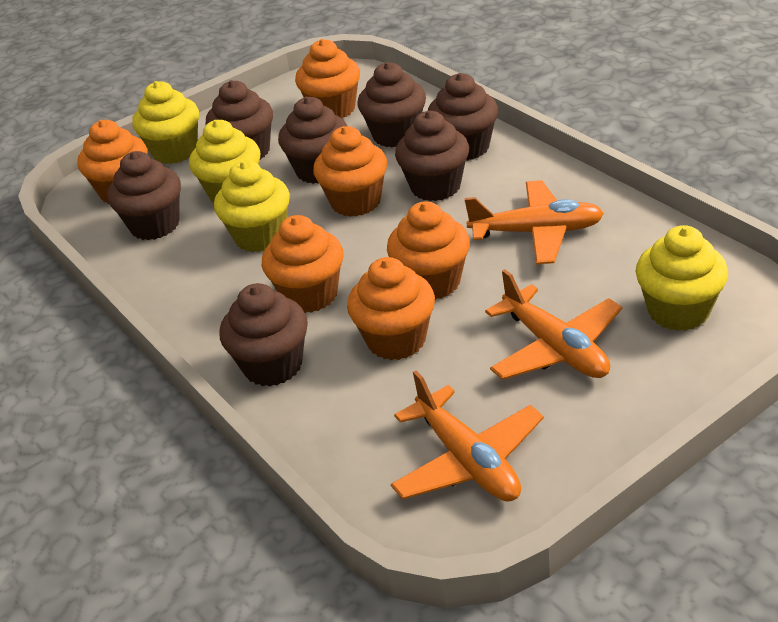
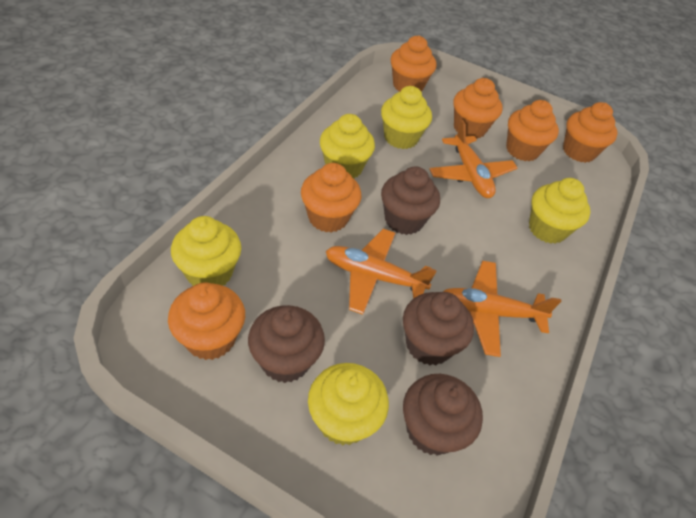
brown cupcake: [107,151,181,240] [206,80,273,160] [220,283,308,387] [278,97,347,184] [357,62,426,148] [395,111,469,201] [428,73,498,161] = 7 -> [248,305,325,383] [381,166,440,235] [403,292,474,365] [403,374,483,456] = 4
yellow cupcake: [132,81,199,164] [189,120,260,203] [214,160,290,252] [636,225,728,331] = 4 -> [171,216,241,286] [308,363,389,445] [320,114,375,179] [381,86,432,149] [529,178,590,244] = 5

